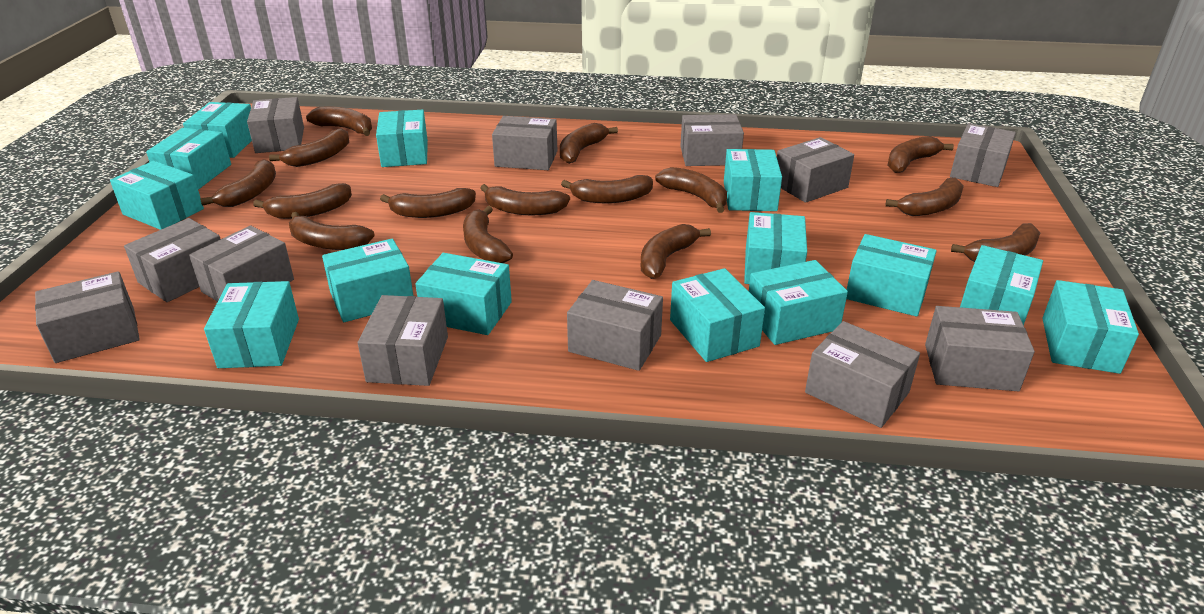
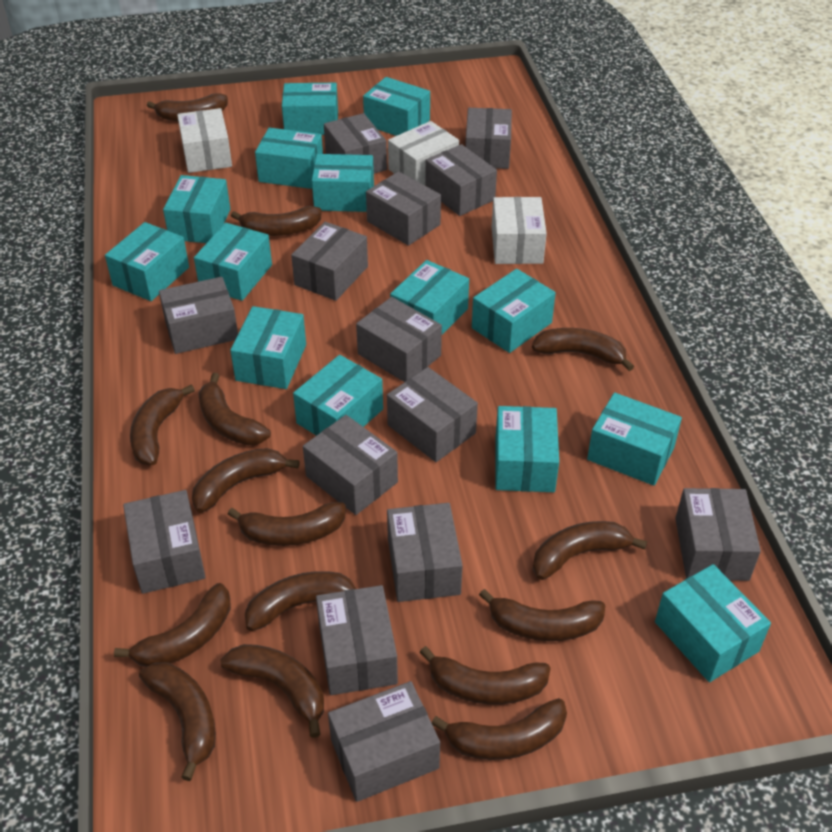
grey box: [35,271,140,363] [124,218,220,302] [189,226,294,302] [247,97,304,153] [358,295,448,386] [492,116,558,170] [567,280,663,371] [680,114,744,166] [777,137,854,203] [805,321,920,428] [925,306,1035,391] [950,123,1016,187] = 12 -> [123,490,205,594] [159,277,238,354] [291,222,368,301] [303,415,398,515] [316,585,398,695] [324,113,387,173] [328,681,440,802] [356,297,442,382] [366,171,441,246] [387,367,478,462] [387,503,463,602] [425,144,497,216] [465,108,512,169] [675,488,761,581] = 14
white box: none = 0 -> [177,108,232,173] [388,121,459,185] [492,197,547,264] = 3

